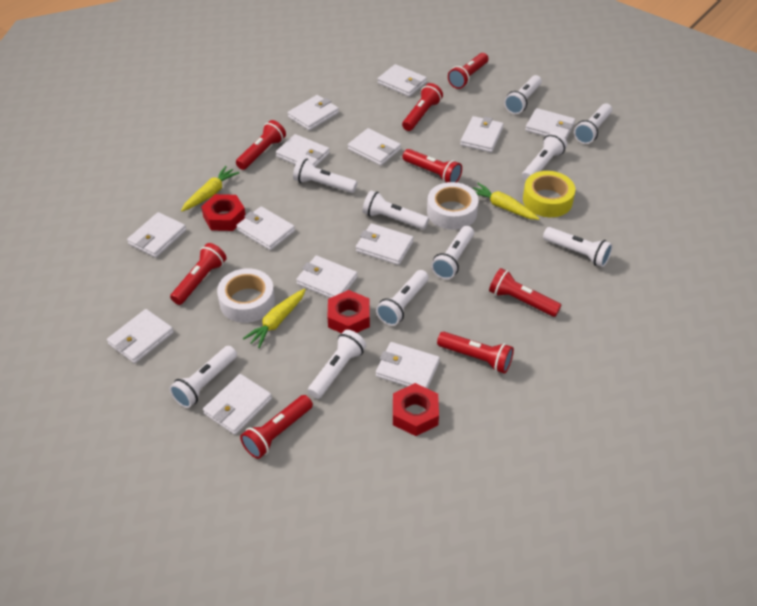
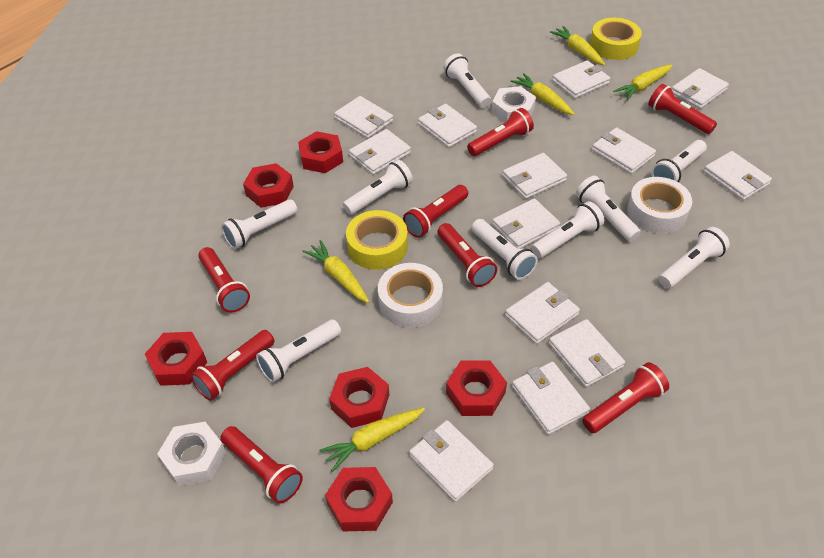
red nut: [201,194,246,231] [328,290,370,333] [393,383,439,436] = 3 -> [145,332,207,386] [243,163,294,208] [298,131,343,173] [325,467,393,531] [329,367,389,428] [446,360,507,416] = 6
white flashlight: [169,346,237,408] [293,158,357,193] [308,330,366,399] [362,190,429,229] [376,270,429,326] [431,226,474,279] [504,75,542,114] [522,132,567,181] [543,227,613,267] [574,103,612,144] = 10 -> [221,199,298,249] [256,320,341,383] [343,160,413,215] [443,54,491,108] [471,219,538,280] [531,201,604,258] [576,176,641,242] [651,140,707,182] [659,227,730,289] = 9
white nut: none = 0 -> [157,422,226,486] [492,86,536,123] = 2
yellow carrot: [181,166,239,212] [243,289,306,348] [473,183,540,220] = 3 -> [302,240,369,303] [319,408,425,472] [511,73,575,115] [550,26,606,66] [613,65,672,101] = 5
yellow tape: [523,171,575,217] = 1 -> [346,210,408,270] [590,18,642,60] = 2

